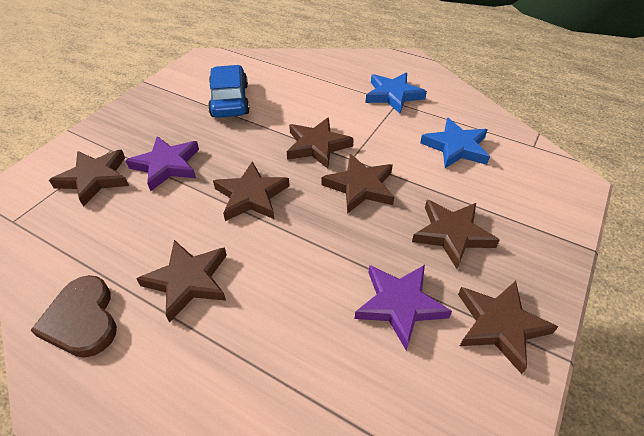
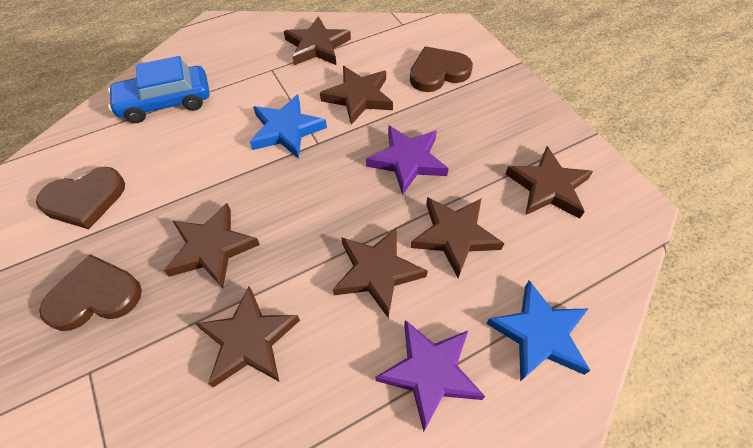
brown heart: [31,275,117,358] = 1 -> [36,167,125,229] [39,254,142,331] [410,46,473,92] = 3

